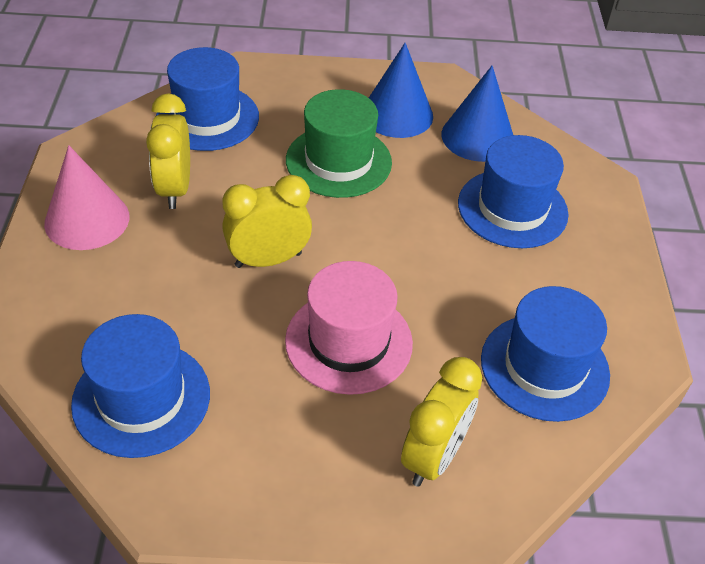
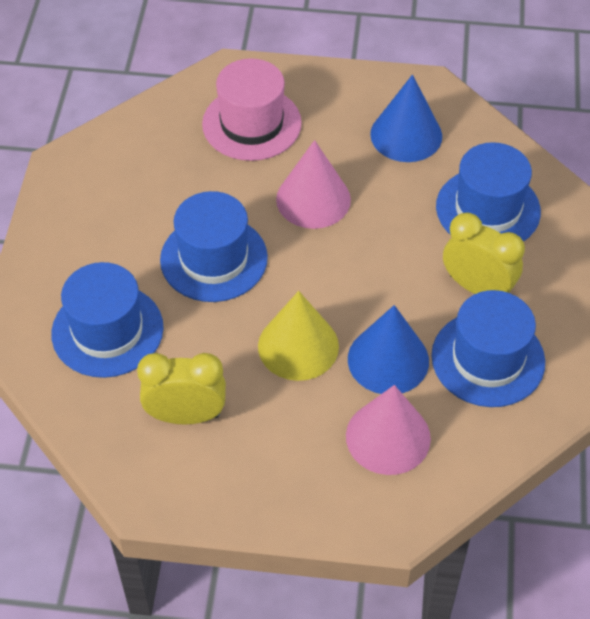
green hat: [286,89,392,198] = 1 -> none = 0
pink cone: [44,145,129,250] = 1 -> [276,140,351,229] [346,385,431,475] = 2
yellow clock: [146,94,190,209] [222,175,312,268] [401,357,482,487] = 3 -> [137,353,226,424] [443,212,525,294] = 2
yellow cone: none = 0 -> [258,291,339,381] = 1

